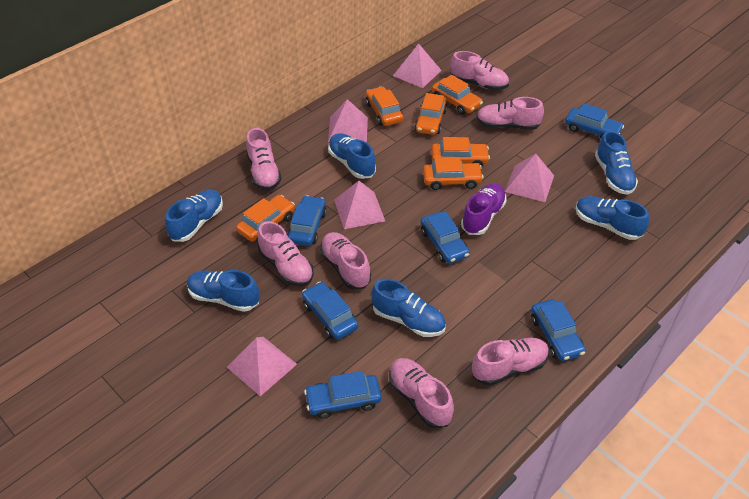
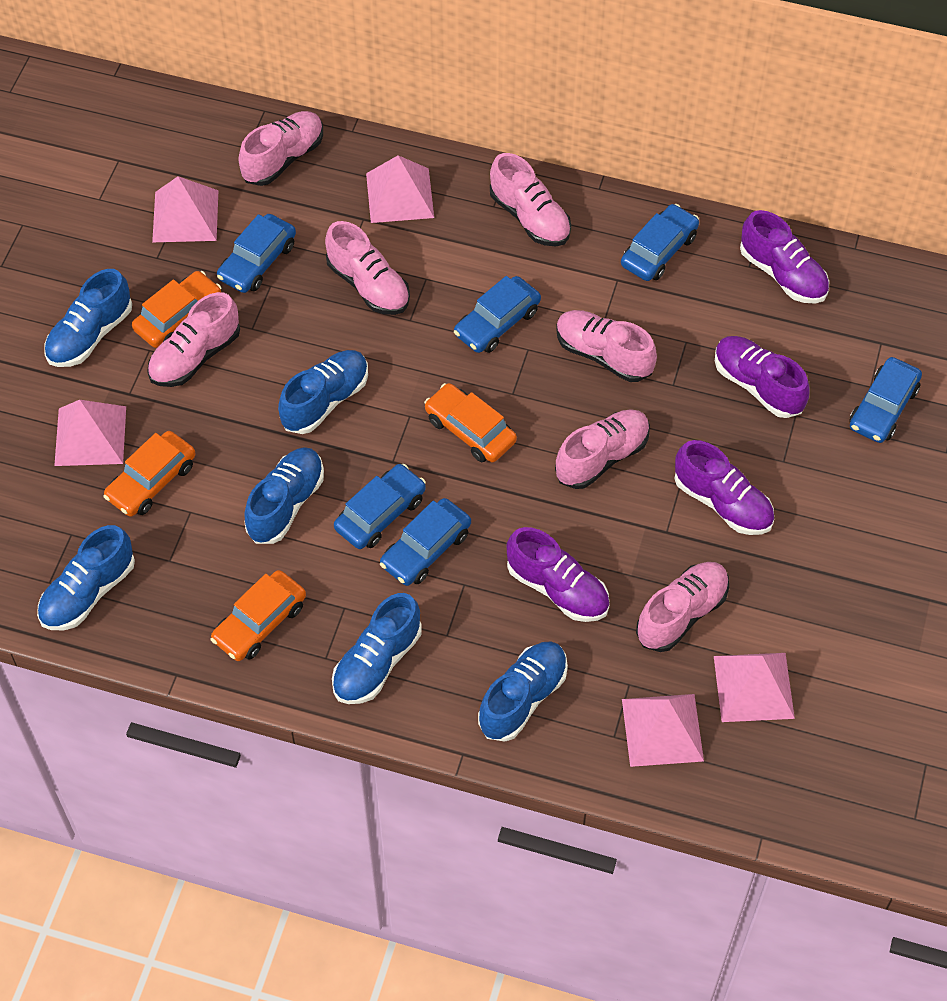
orange car: [236,195,295,242] [366,86,403,126] [415,93,447,135] [423,157,484,190] [431,137,490,167] [432,75,483,114] = 6 -> [103,431,196,517] [132,271,222,348] [211,570,306,661] [424,383,517,462] = 4
purple shoe: [461,183,507,235] = 1 -> [507,527,610,622] [675,440,774,535] [715,336,810,418] [740,210,829,304] = 4

